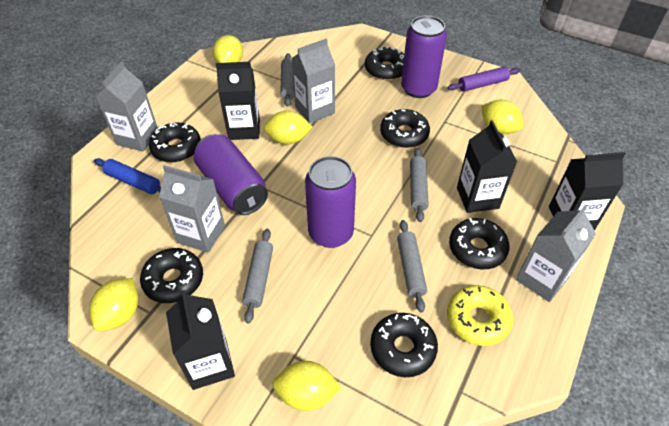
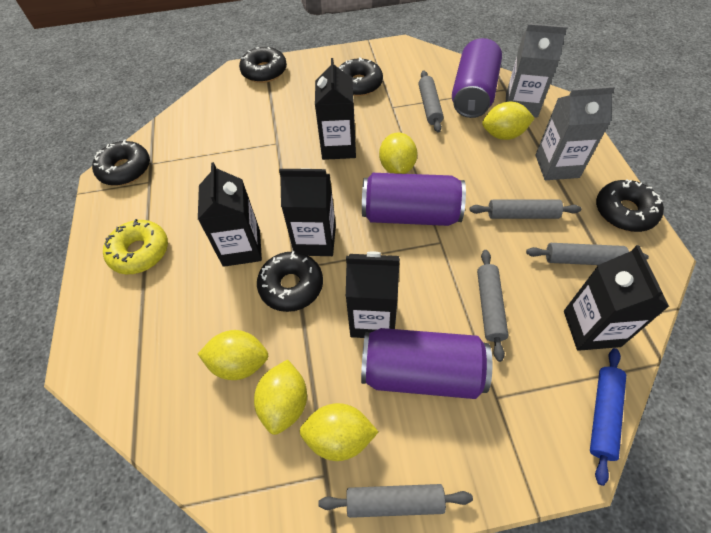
black carton: [166,290,235,390] [216,62,260,140] [457,120,517,213] [549,152,626,231] = 4 -> [198,162,262,267] [279,169,336,256] [315,58,356,160] [346,251,400,338] [564,245,669,351] = 5
black donut: [140,248,203,303] [149,122,201,163] [365,46,404,80] [370,313,438,377] [380,109,430,148] [449,218,509,269] = 6 -> [92,140,150,186] [239,47,287,83] [257,251,323,312] [338,57,383,96] [596,179,664,232] = 5
grey carton: [96,62,158,152] [159,165,225,253] [292,39,335,123] [516,206,596,302] = 4 -> [506,23,567,118] [535,86,615,180] = 2
grey rolling pin: [242,229,273,324] [280,53,295,107] [397,220,427,313] [410,148,429,222] = 4 -> [318,484,473,518] [418,70,444,133] [469,199,582,219] [477,250,508,362] [526,243,649,265] = 5
purple rolling pin: [447,67,520,92] = 1 -> none = 0

